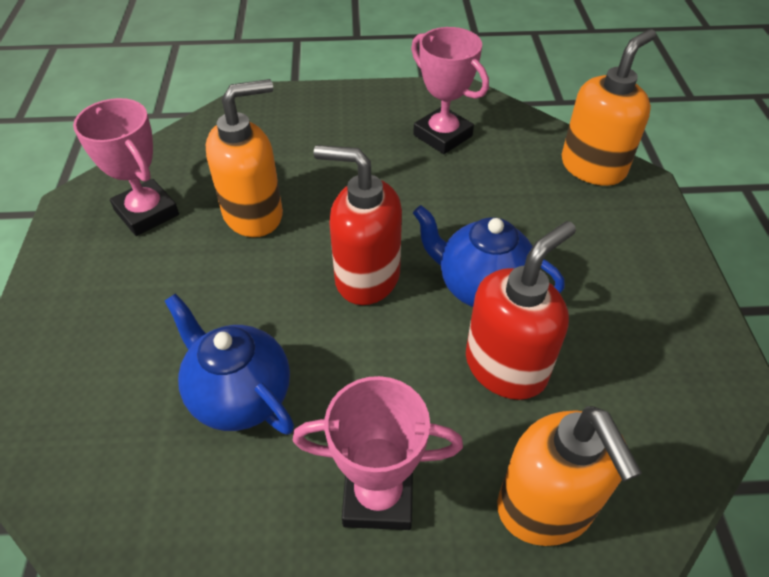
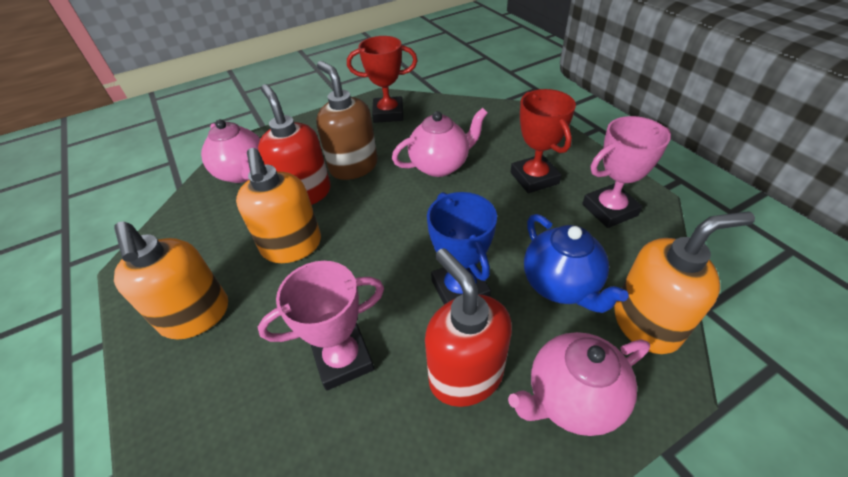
blue teapot: [165,294,294,435] [413,205,565,307] = 2 -> [524,214,629,313] = 1
blue trophy: none = 0 -> [427,192,497,305] = 1
brown soap dispenser: none = 0 -> [316,61,378,180] = 1
pink teapot: none = 0 -> [201,119,260,183] [392,108,487,177] [508,332,650,436] = 3
pink trophy: [73,98,179,236] [292,376,463,530] [411,27,489,154] = 3 -> [258,261,384,390] [582,116,671,228] = 2
red trophy: none = 0 -> [347,36,418,123] [511,89,576,193] = 2

